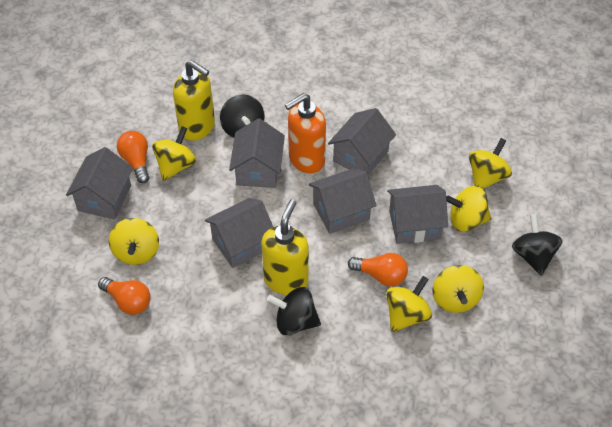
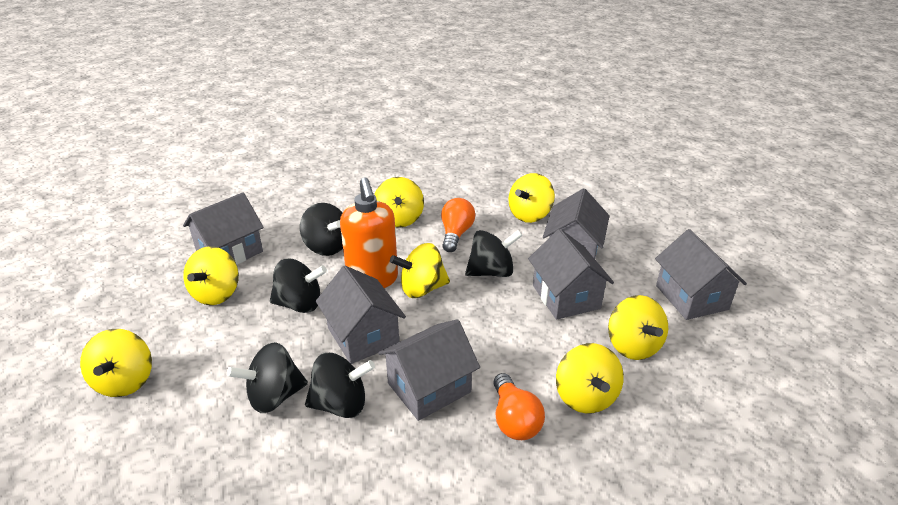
black spinning top: [220,94,265,138] [267,287,321,335] [512,214,563,276] = 3 -> [227,342,308,413] [270,259,327,313] [300,203,343,256] [305,353,375,418] [465,230,523,277] = 5
orange light bulb: [98,277,151,315] [117,131,149,183] [348,253,408,287] = 3 -> [441,198,475,252] [493,373,545,440] = 2
yellow soap dispenser: [173,60,215,141] [261,200,309,295] = 2 -> none = 0
yellow spinning top: [109,218,159,265] [152,126,196,181] [386,276,432,332] [432,265,484,313] [446,186,492,232] [469,138,512,189] = 6 -> [80,329,152,397] [183,246,239,305] [375,177,424,228] [390,243,450,298] [508,173,555,223] [556,343,624,413] [608,295,668,360] = 7

